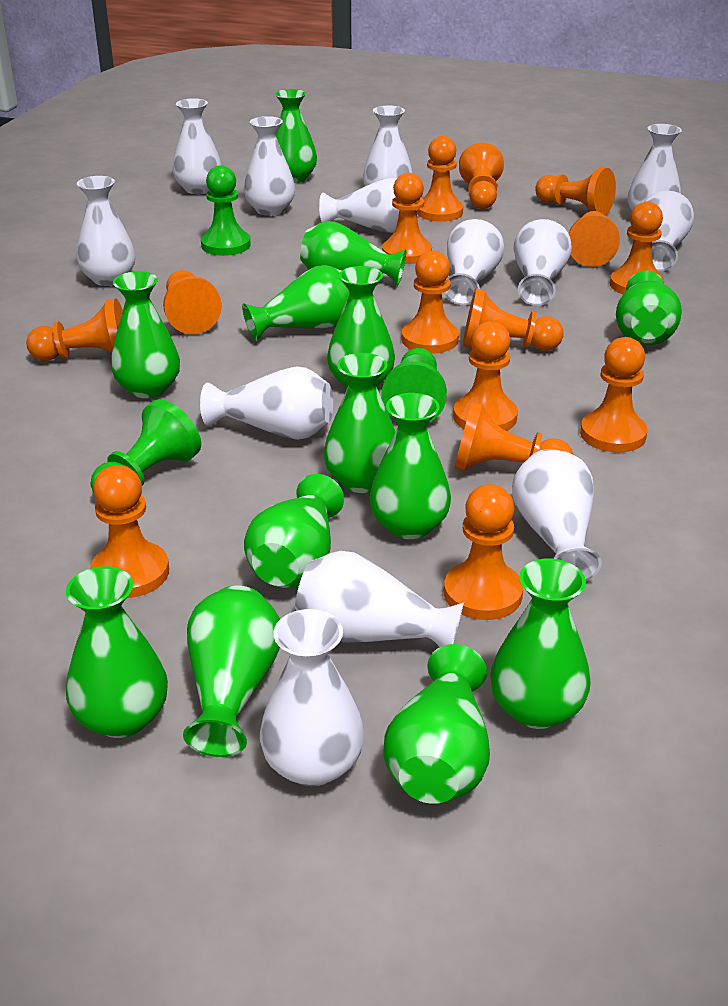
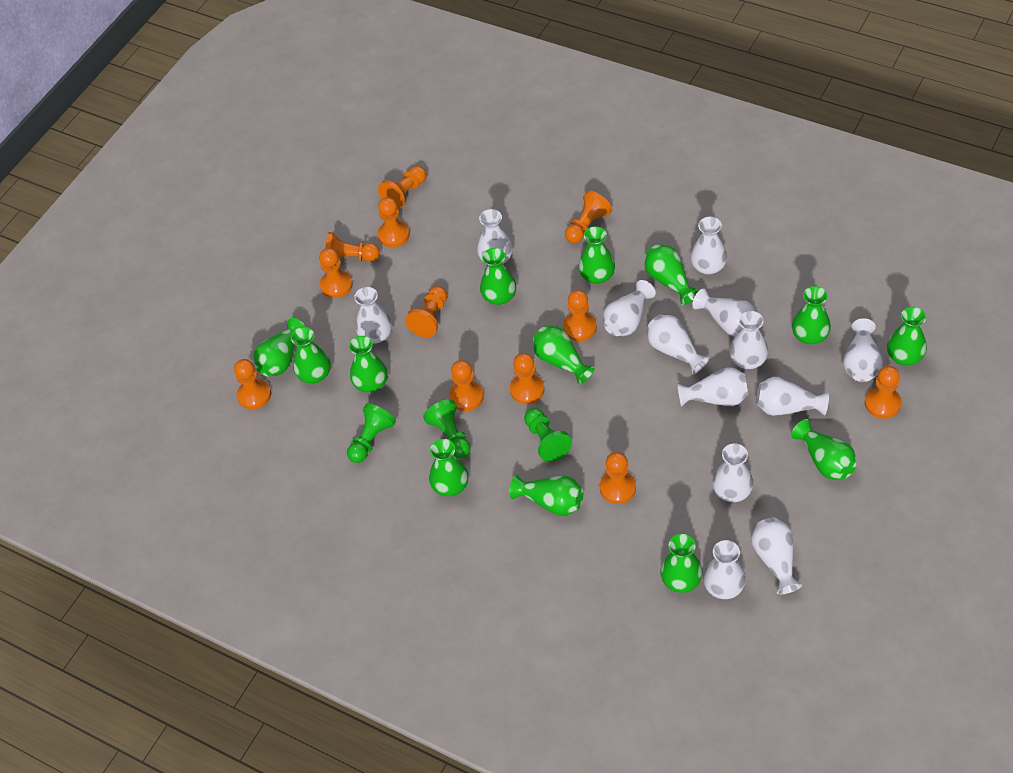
orange pawn: [26,298,123,361] [90,465,169,598] [163,270,222,334] [382,173,432,264] [402,250,459,354] [417,136,463,222] [444,484,523,620] [453,321,518,431] [454,402,574,471] [459,143,504,209] [463,288,564,351] [535,168,616,216] [569,211,620,267] [580,337,647,453] [610,202,664,294] = 15 -> [234,359,271,410] [319,248,353,298] [325,232,380,262] [378,166,427,209] [378,197,410,247] [405,286,447,338] [449,360,484,411] [510,353,544,404] [563,290,597,341] [565,191,612,243] [600,452,636,504] [865,366,901,419] = 12

